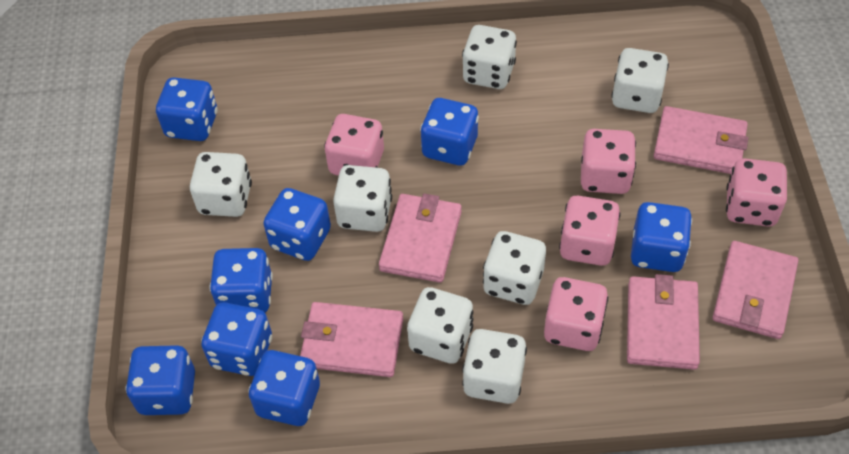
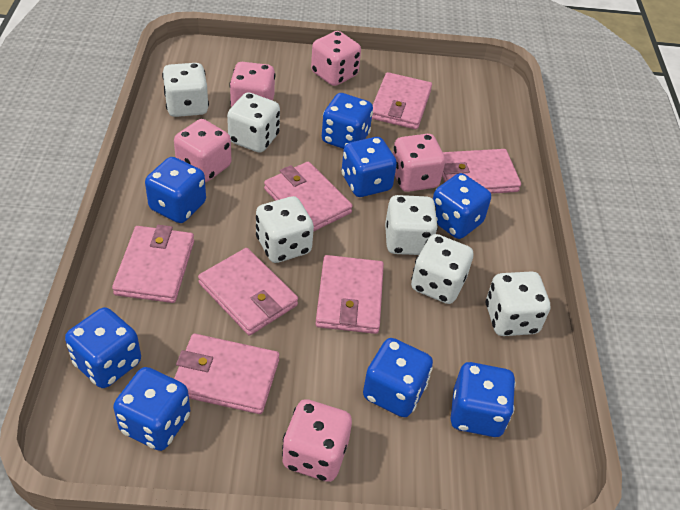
pink wallet: [300,302,403,377] [379,194,462,283] [627,274,700,370] [654,106,748,174] [713,241,798,339] = 5 -> [112,225,194,303] [174,334,279,414] [198,248,298,336] [264,161,353,232] [315,255,384,334] [372,72,432,129] [442,149,521,194] = 7
white dice: [190,152,252,217] [333,165,392,232] [407,287,473,364] [462,25,517,89] [462,329,527,404] [483,231,546,305] [611,48,669,113] = 7 -> [162,63,209,117] [227,92,280,152] [256,196,314,263] [385,195,438,255] [411,234,473,304] [486,271,550,336] = 6

